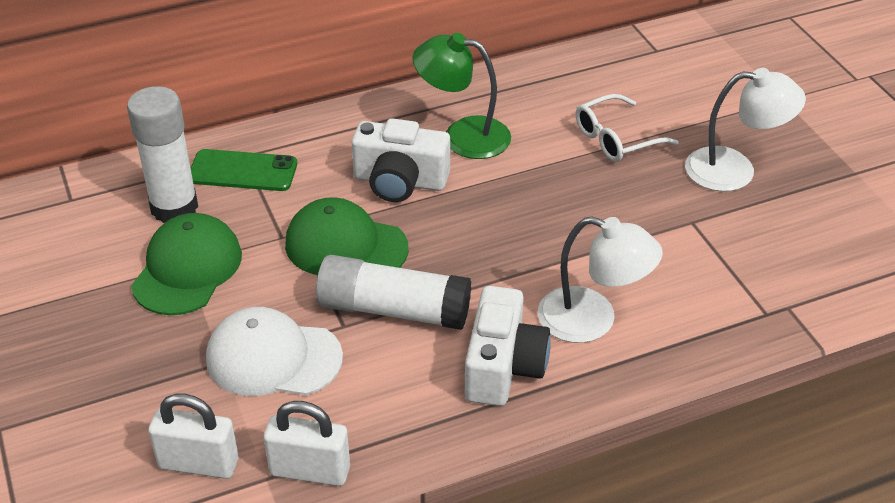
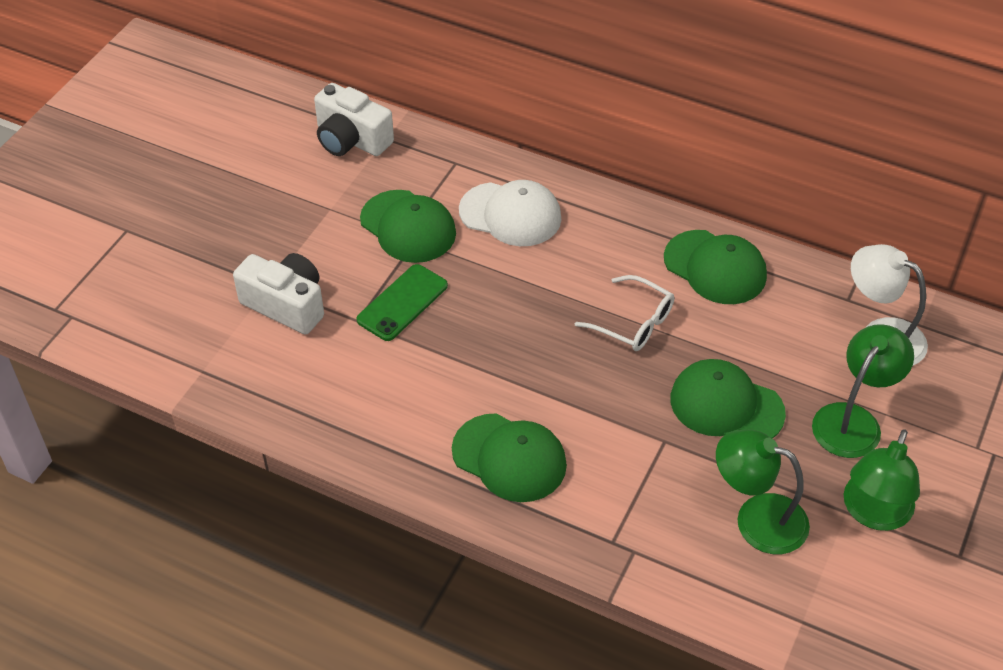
green cap: [131,213,242,315] [285,197,409,275] = 2 -> [360,190,456,263] [452,413,567,502] [664,230,767,304] [670,359,786,439] = 4
green lamp: [413,33,511,159] = 1 -> [716,430,810,554] [812,324,914,458] [844,429,920,531] = 3
white glue stick: [127,86,198,223] [316,255,471,330] = 2 -> none = 0
white lamp: [538,216,663,343] [685,68,806,192] = 2 -> [851,244,928,365] = 1
white padlock: [148,394,239,479] [264,401,350,486] = 2 -> none = 0

